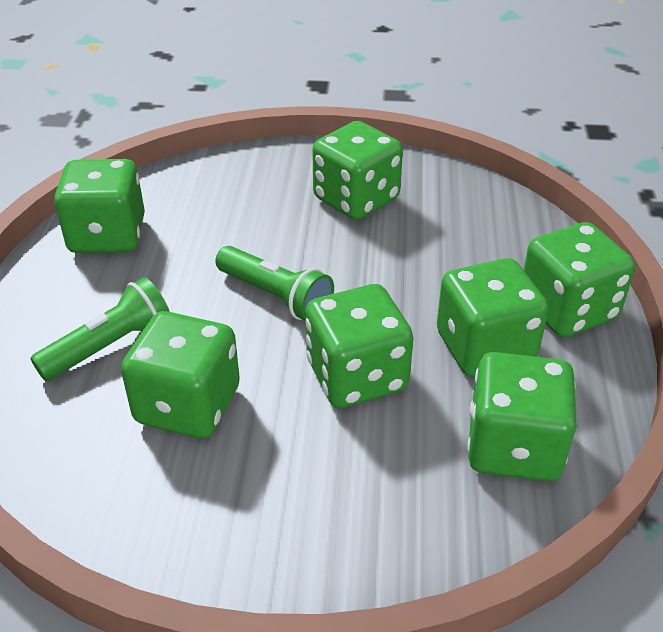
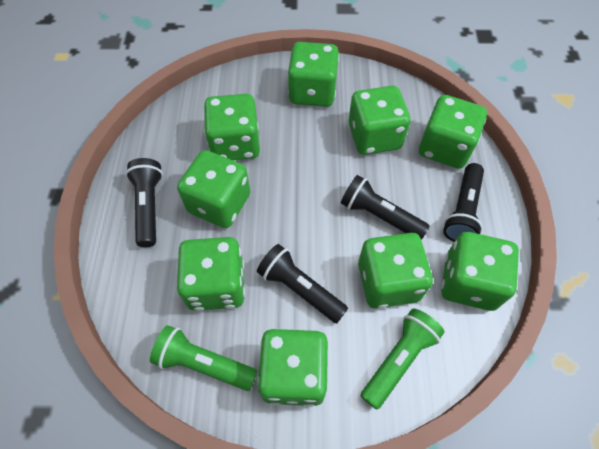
black flashlight: none = 0 -> [126,158,163,247] [257,244,348,323] [341,175,430,240] [443,163,484,242] = 4
green dice: [54,159,145,253] [121,311,240,439] [306,284,413,408] [312,121,403,220] [437,258,549,377] [467,352,577,482] [523,222,635,337] = 7 -> [177,150,250,228] [177,237,245,311] [204,94,260,160] [257,329,328,407] [288,42,339,107] [348,86,410,155] [358,233,433,309] [419,95,487,169] [441,232,519,311] = 9

